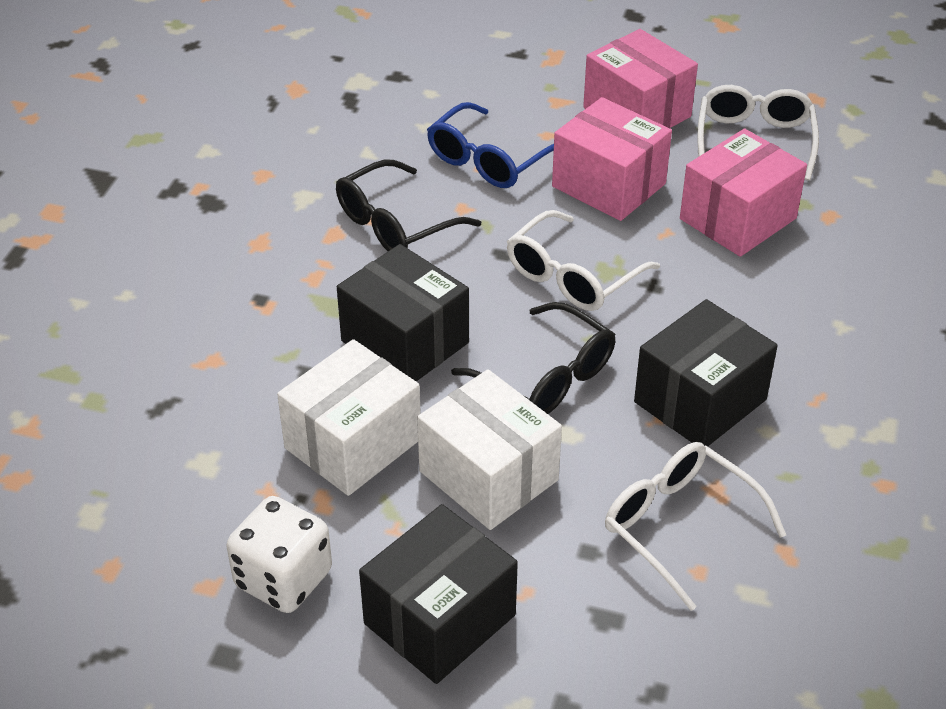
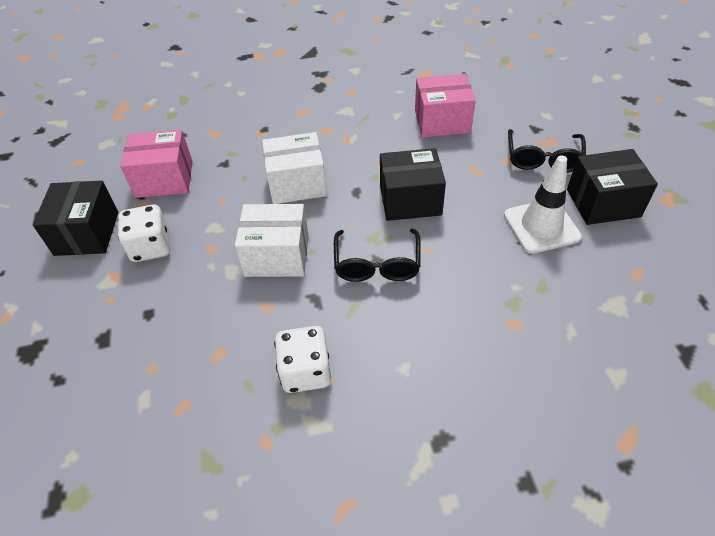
blue glasses: [427,102,554,188] = 1 -> none = 0
pink box: [552,97,672,221] [583,29,698,128] [680,129,807,257] = 3 -> [120,130,193,198] [415,74,476,137] = 2
white dice: [227,496,332,613] = 1 -> [118,204,170,262] [274,326,331,393] = 2
white glasses: [507,210,660,311] [605,442,786,611] [697,85,819,181] = 3 -> none = 0
white traffic cone: none = 0 -> [504,155,582,254] = 1

